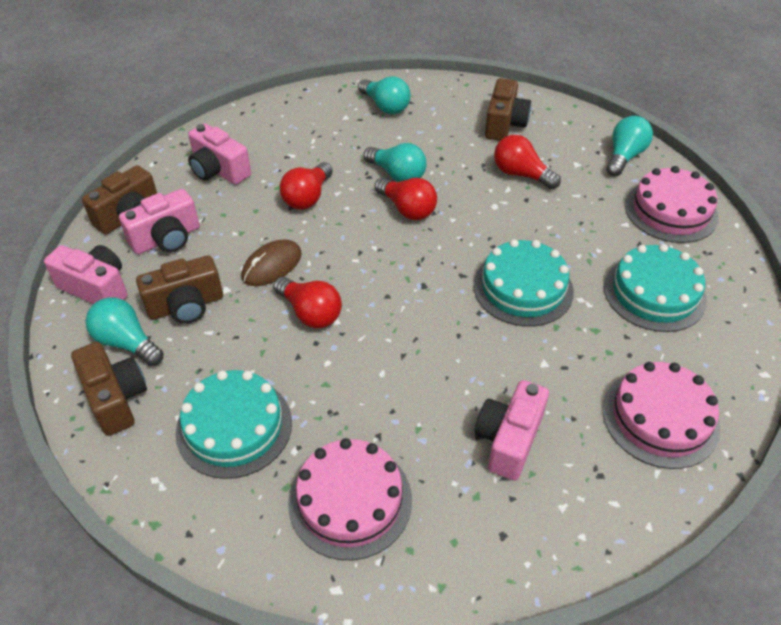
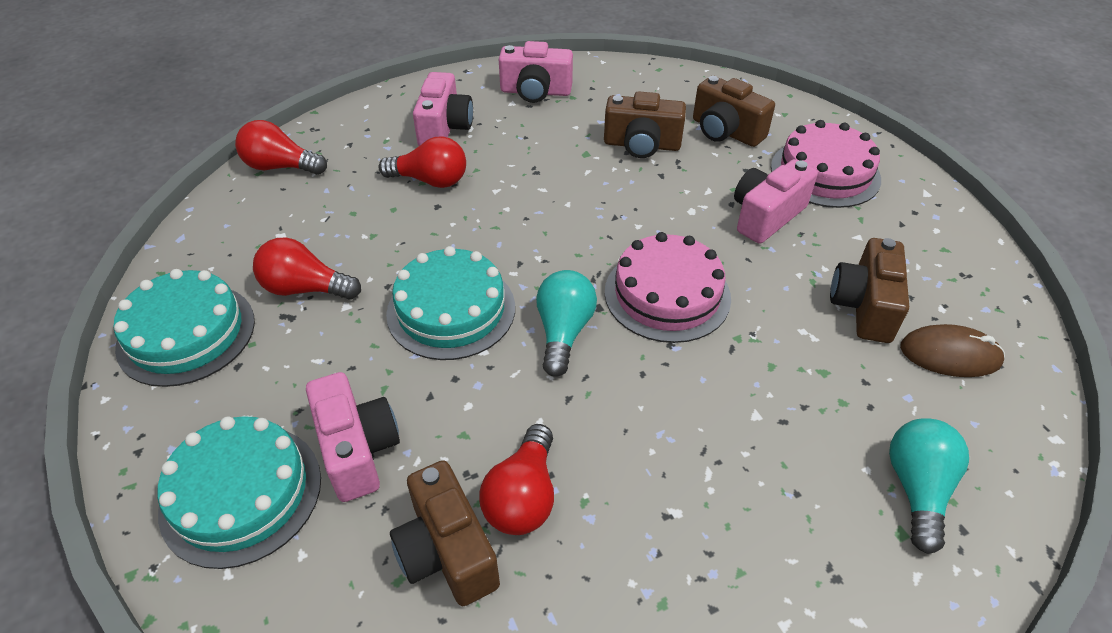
pink cake: [288,438,412,560] [603,362,720,469] [625,166,718,243] = 3 -> [605,232,731,343] [771,120,881,208] = 2
turquoise light bulb: [86,297,164,366] [358,76,411,114] [364,143,427,182] [606,116,653,176] = 4 -> [536,270,597,377] [889,418,969,554] = 2

